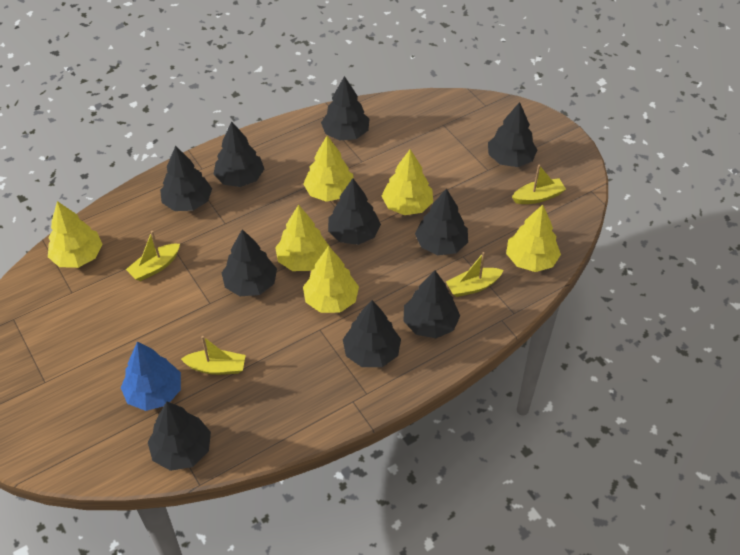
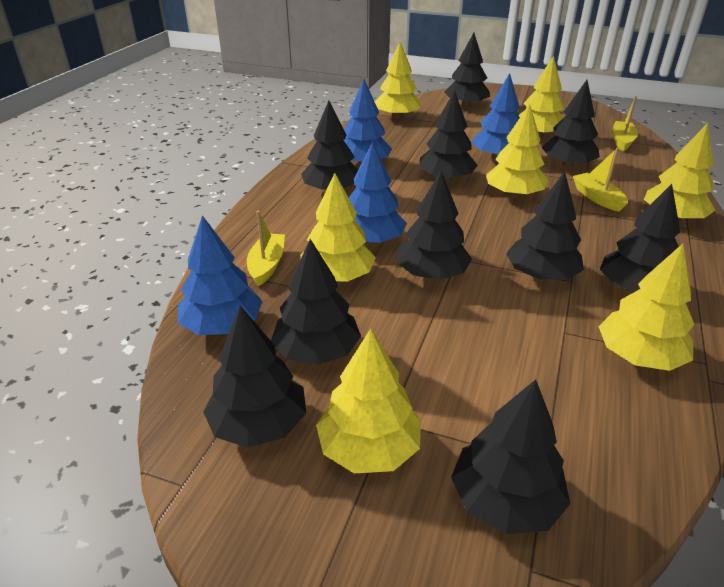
blue tree: [121,342,181,411] = 1 -> [178,215,263,335] [344,79,392,166] [349,142,407,244] [472,73,520,159] = 4
yellow boat: [126,231,180,281] [181,336,246,375] [446,252,503,297] [512,165,566,204] = 4 -> [247,211,285,286] [573,148,628,212] [612,96,638,151] = 3
yellow tree: [48,201,102,268] [275,205,330,271] [303,136,354,202] [303,246,359,313] [382,149,433,215] [506,205,561,272] = 6 -> [301,173,376,282] [316,329,421,474] [375,42,421,119] [486,104,548,198] [519,56,564,138] [598,244,694,371] [644,123,716,221] = 7

